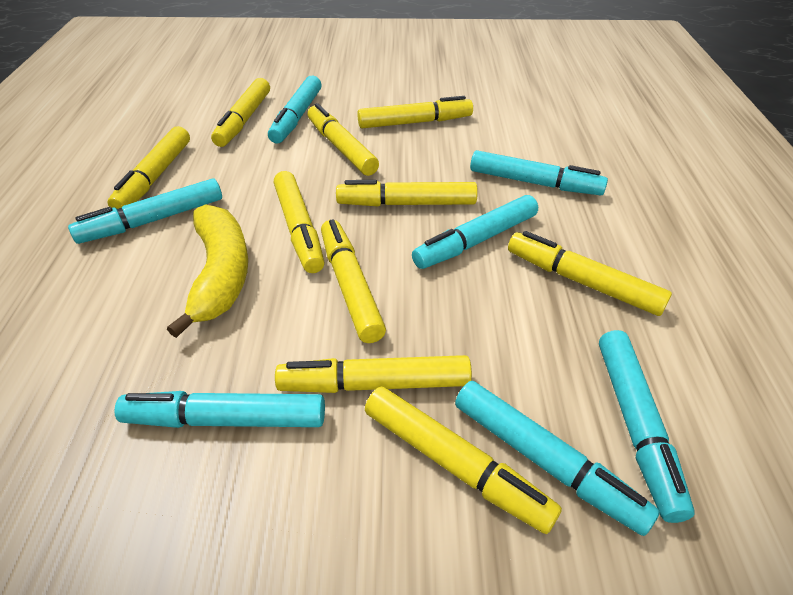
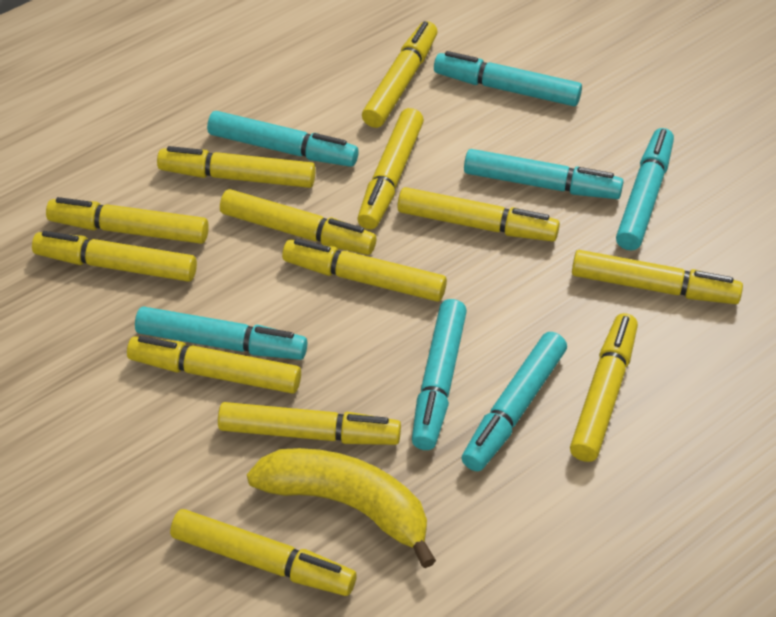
yellow marker: [107,126,190,209] [211,78,270,147] [274,171,324,273] [275,355,472,393] [308,103,379,176] [321,219,386,343] [336,180,478,206] [357,96,473,128] [365,387,562,534] [508,231,672,316] = 10 -> [32,231,197,282] [46,197,209,244] [127,336,301,394] [157,146,316,188] [170,509,357,596] [218,402,401,445] [220,189,376,255] [282,239,447,302] [357,108,424,229] [362,21,437,128] [397,187,560,241] [570,313,638,462] [572,250,743,304] = 13

